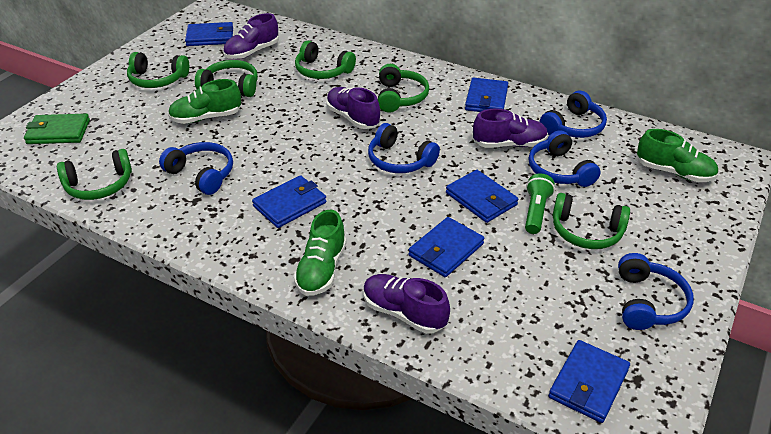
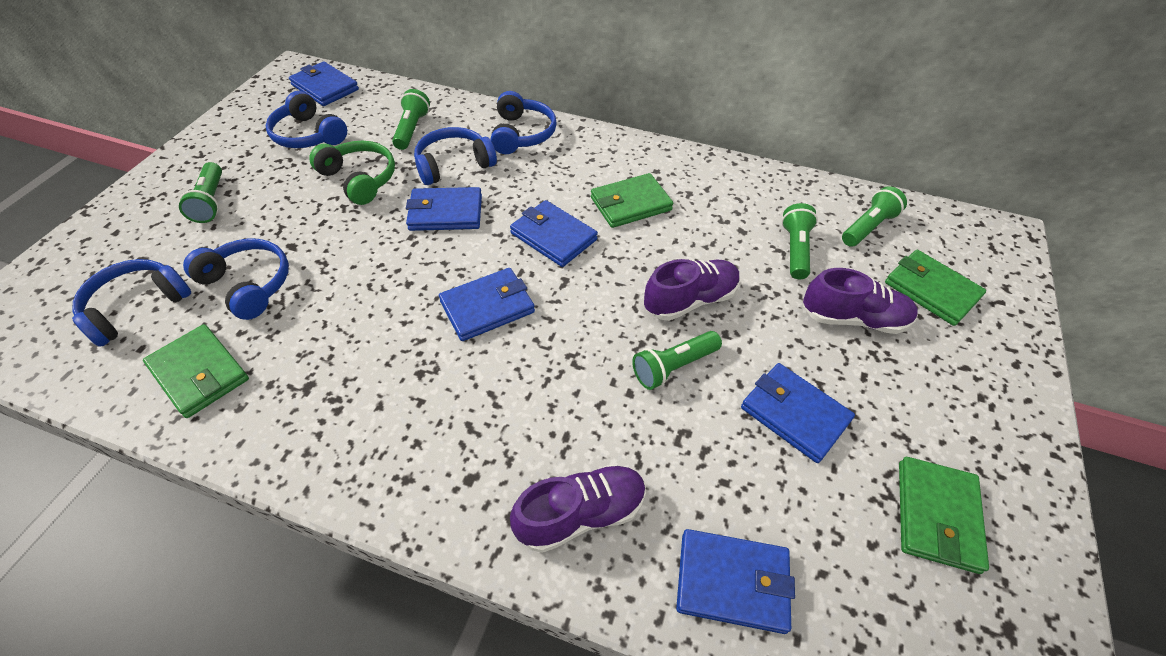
green flashlight: [525,173,555,234] = 1 -> [179,162,222,223] [392,89,430,150] [632,331,722,390] [782,203,818,279] [842,186,907,247] = 5
green headphones: [57,149,132,200] [127,52,189,88] [195,60,258,97] [295,41,356,79] [378,64,429,113] [552,193,630,249] = 6 -> [309,141,395,205] = 1
green shoe: [168,79,241,124] [294,210,346,296] [637,129,718,182] = 3 -> none = 0
green wallet: [24,114,90,144] = 1 -> [143,324,249,418] [591,173,673,228] [885,250,986,326] [899,457,989,574] = 4
purple shoe: [223,13,279,59] [326,87,380,129] [363,274,450,334] [473,109,548,148] = 4 -> [510,464,646,553] [644,259,740,321] [803,268,918,334] = 3

